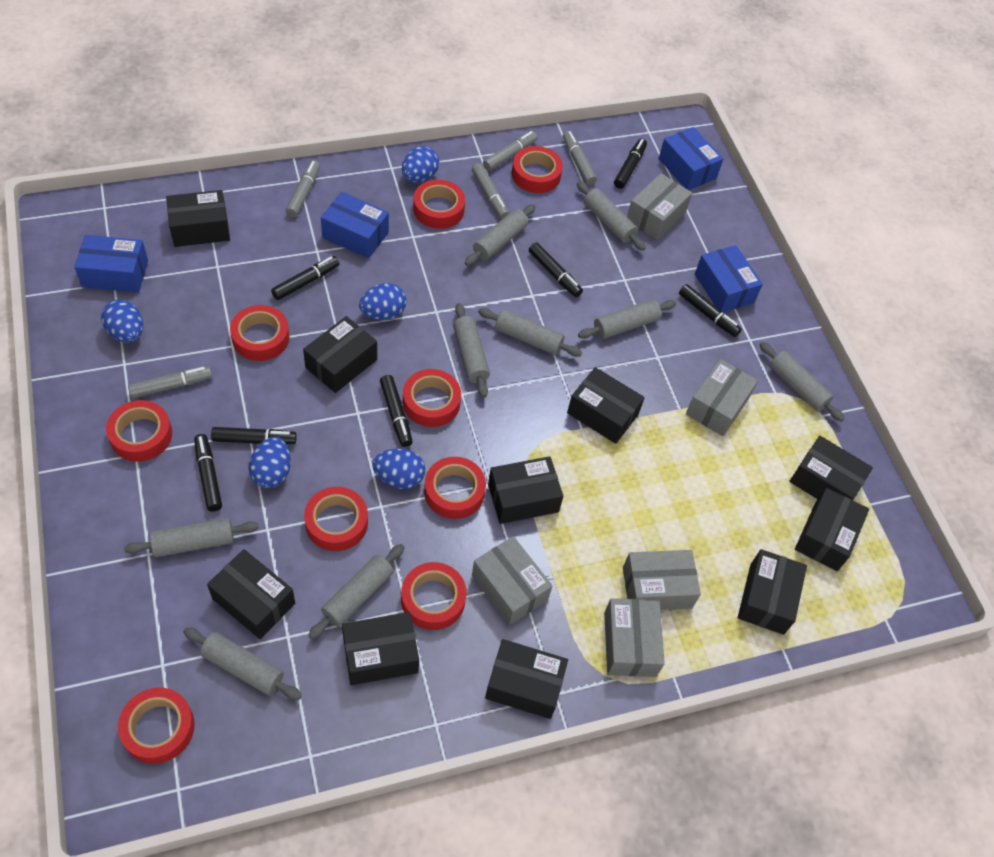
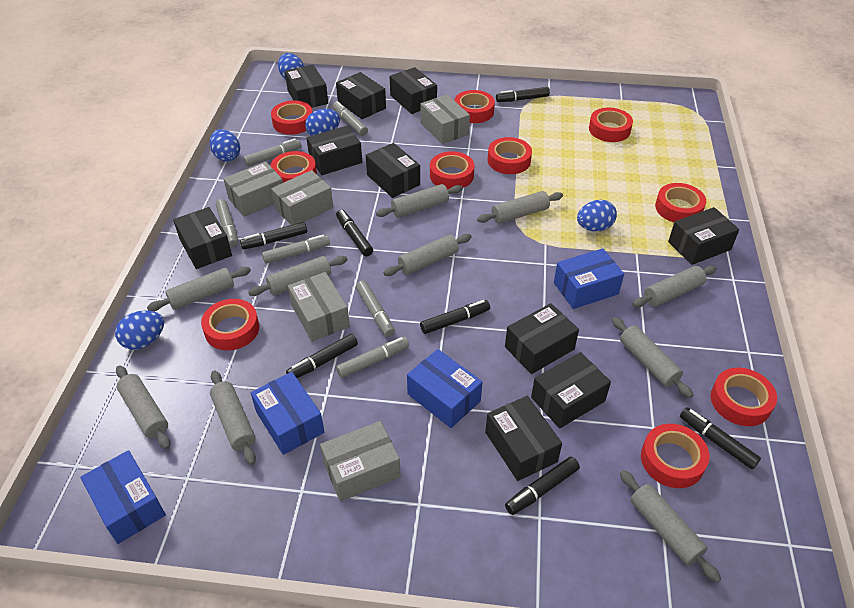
grey marker: [128,366,212,398] [286,160,320,217] [472,163,509,219] [483,131,537,171] [563,131,597,185] = 5 -> [216,199,238,247] [243,138,302,167] [262,235,330,264] [332,101,368,136] [336,337,409,378] [356,280,395,337] = 6
grey rolling pin: [124,518,259,557] [183,628,302,700] [308,544,405,639] [453,303,490,398] [465,204,535,266] [478,308,582,357] [577,181,646,251] [578,299,676,339] [759,342,845,422] = 9 -> [116,365,170,449] [147,267,251,311] [210,370,256,465] [248,256,348,296] [376,184,463,218] [383,234,471,276] [477,191,563,224] [612,317,693,398] [620,470,721,583] [632,265,717,307] = 10
red tape: [106,400,172,462] [118,688,195,764] [230,305,289,361] [304,487,368,551] [401,562,466,630] [403,369,461,427] [413,180,465,229] [424,457,486,519] [512,146,563,193] = 9 -> [201,299,259,350] [271,101,312,135] [271,151,317,183] [430,151,474,189] [454,90,495,123] [487,137,532,174] [589,108,633,142] [641,424,710,488] [655,183,706,222] [710,368,777,426] = 10

